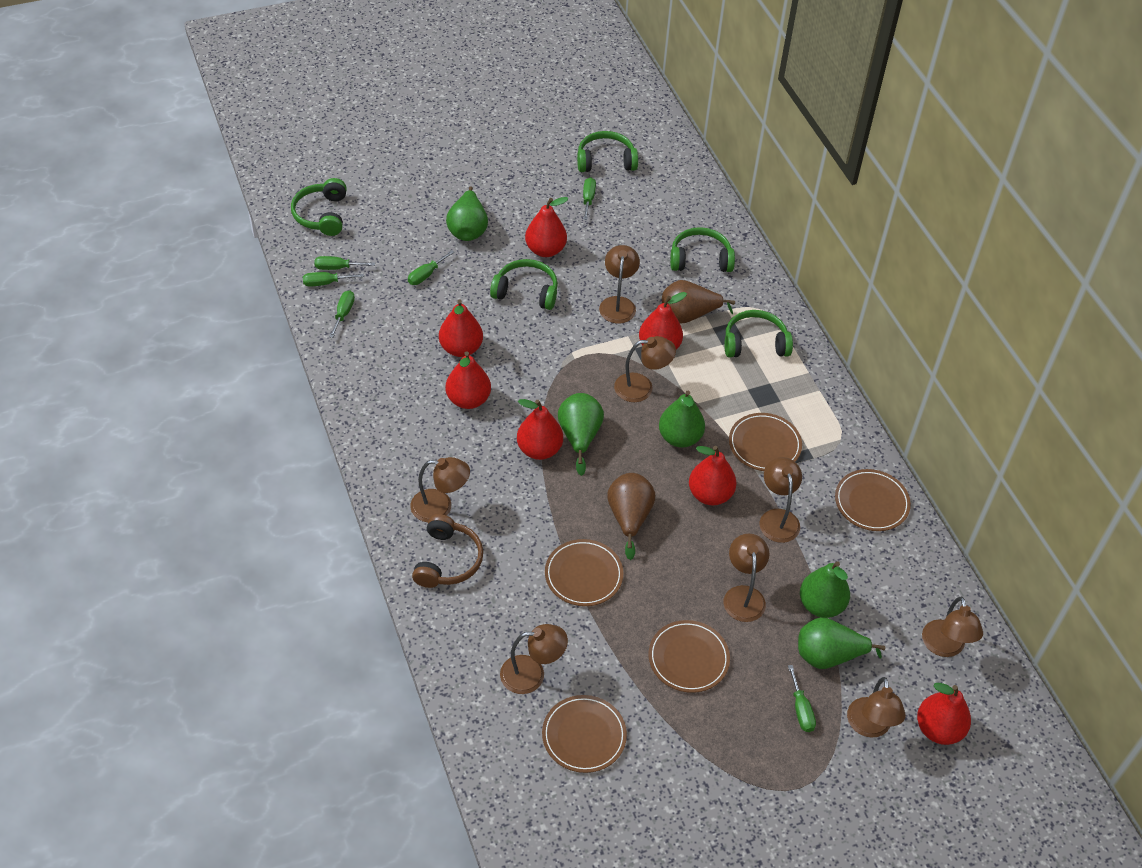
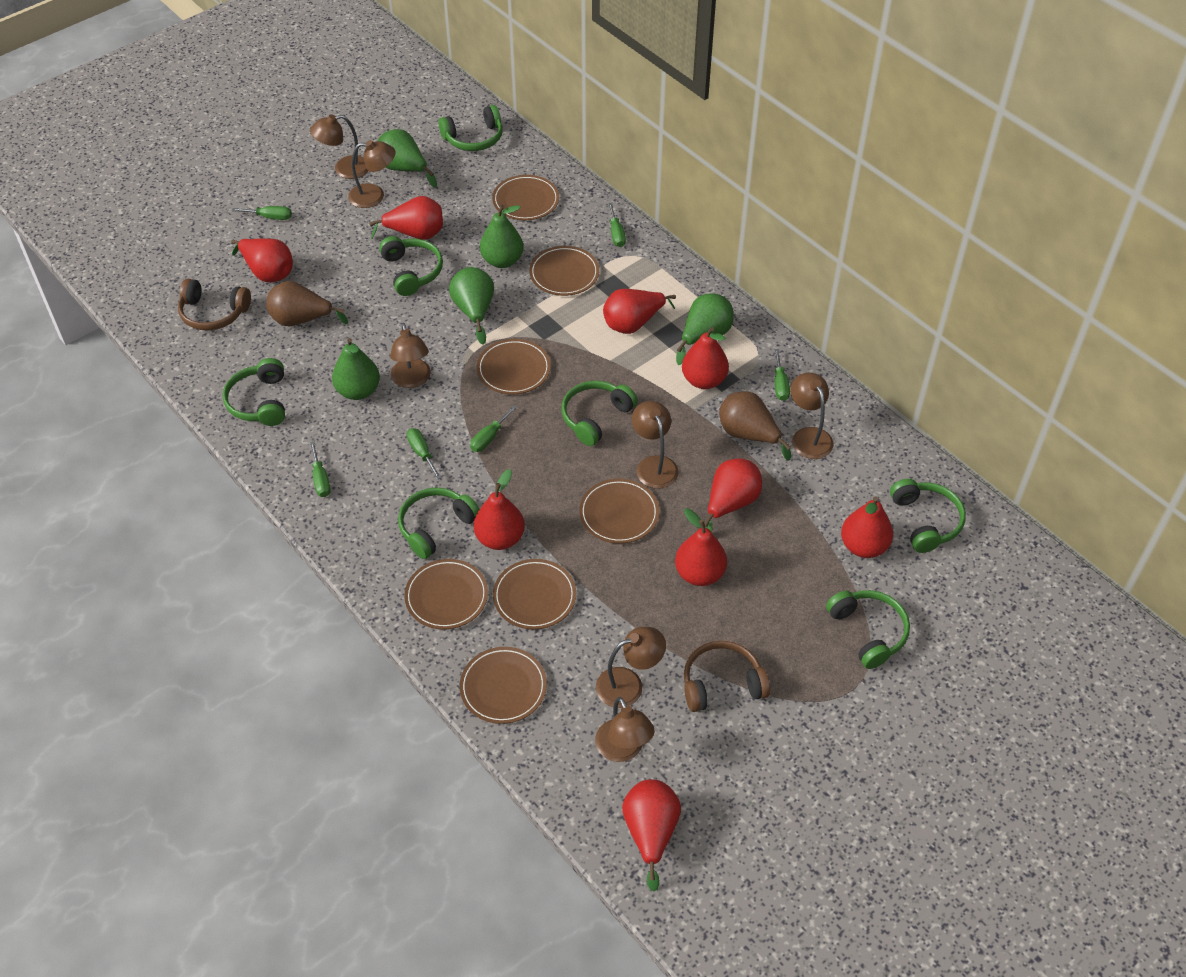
brown headphones: [412,514,483,588] = 1 -> [178,279,251,330] [683,641,770,712] = 2
brown lamp: [410,457,470,522] [500,624,568,694] [599,245,640,323] [614,336,676,402] [723,533,770,622] [759,457,802,543] [847,677,906,738] [922,597,983,657] = 8 -> [310,114,368,179] [348,140,396,208] [390,323,431,388] [595,697,655,762] [596,627,666,708] [632,401,678,489] [791,373,834,459] = 7
brown plate: [542,695,627,773] [545,539,623,606] [649,620,730,693] [729,413,802,471] [835,469,911,531] = 5 -> [404,559,488,629] [460,647,547,724] [477,339,551,394] [492,175,559,220] [493,559,576,630] [529,246,599,296] [579,479,659,544] = 7
green headphones: [291,178,347,236] [490,259,558,310] [577,131,638,172] [670,227,735,272] [725,310,793,357] = 5 -> [223,358,285,426] [379,236,443,296] [398,487,480,559] [439,105,503,151] [561,381,638,446] [826,590,910,669] [890,479,966,553] = 7
red pear: [439,299,483,357] [446,351,491,409] [517,399,563,460] [525,197,569,257] [639,292,687,350] [689,446,736,505] [917,683,971,745] = 7 -> [231,239,293,282] [369,196,443,240] [474,469,525,550] [603,289,676,334] [622,779,681,891] [675,508,727,586] [682,327,729,389] [705,459,762,532] [841,496,893,558] = 9

